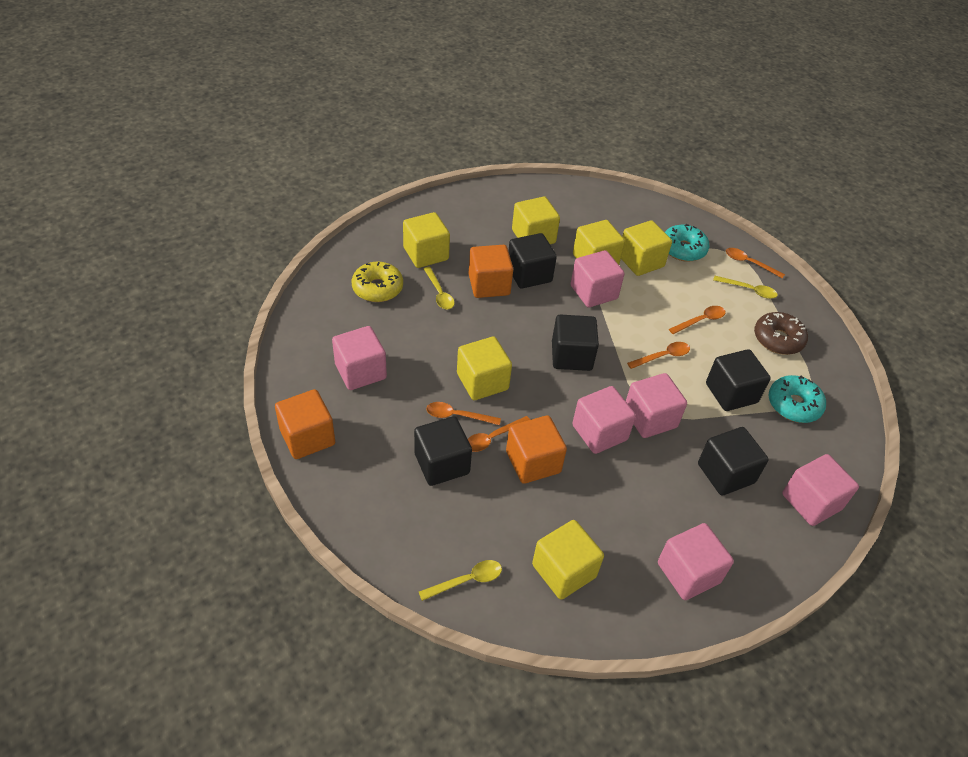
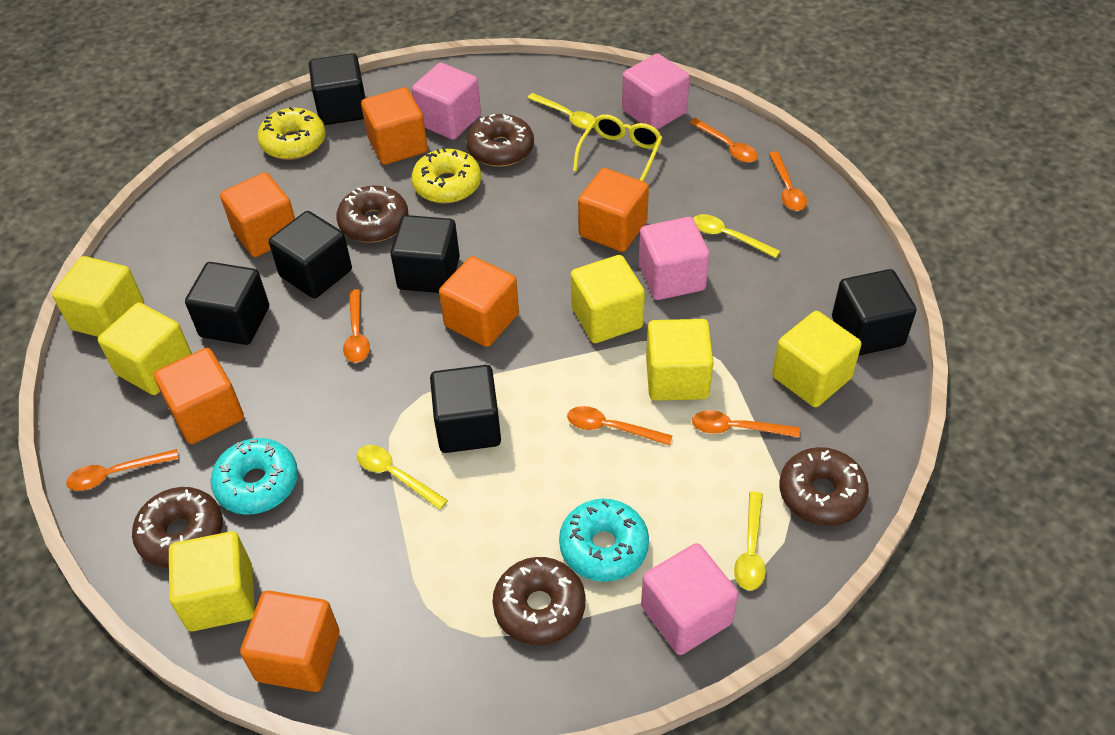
black cube: [414,416,472,486] [508,233,557,289] [552,315,599,371] [698,427,769,495] [706,349,771,411] = 5 -> [185,262,269,345] [269,211,352,299] [309,53,365,125] [391,215,460,293] [430,365,501,453] [832,269,916,356] = 6
brown donut: [754,312,808,355] = 1 -> [132,487,223,568] [336,186,408,243] [466,114,534,167] [492,557,585,645] [779,447,869,526] = 5
orange cube: [275,389,335,459] [469,245,513,298] [506,415,567,484] = 3 -> [154,348,244,444] [220,172,295,257] [240,591,340,692] [361,87,428,165] [439,256,519,347] [578,168,649,252] = 6
orange spoon: [427,402,501,425] [468,416,530,452] [627,342,690,369] [669,306,726,334] [726,248,785,279] = 5 -> [66,449,179,491] [343,289,370,363] [567,406,673,446] [689,118,758,163] [692,410,800,438] [769,151,807,211] = 6
pink cube: [332,326,387,390] [570,250,625,308] [572,386,636,454] [626,373,687,438] [658,523,734,600] [782,454,859,526] = 6 -> [412,63,481,140] [622,53,690,130] [639,217,710,300] [641,543,738,655] = 4
yellow donut: [352,262,403,302] = 1 -> [258,107,326,160] [411,147,481,204] = 2
yellow glasses: none = 0 -> [573,114,663,181] = 1
yellow spoon: [419,560,502,601] [424,267,455,310] [713,276,778,299] = 3 -> [357,445,448,510] [527,93,595,129] [693,214,780,258] [734,491,766,590] = 4

